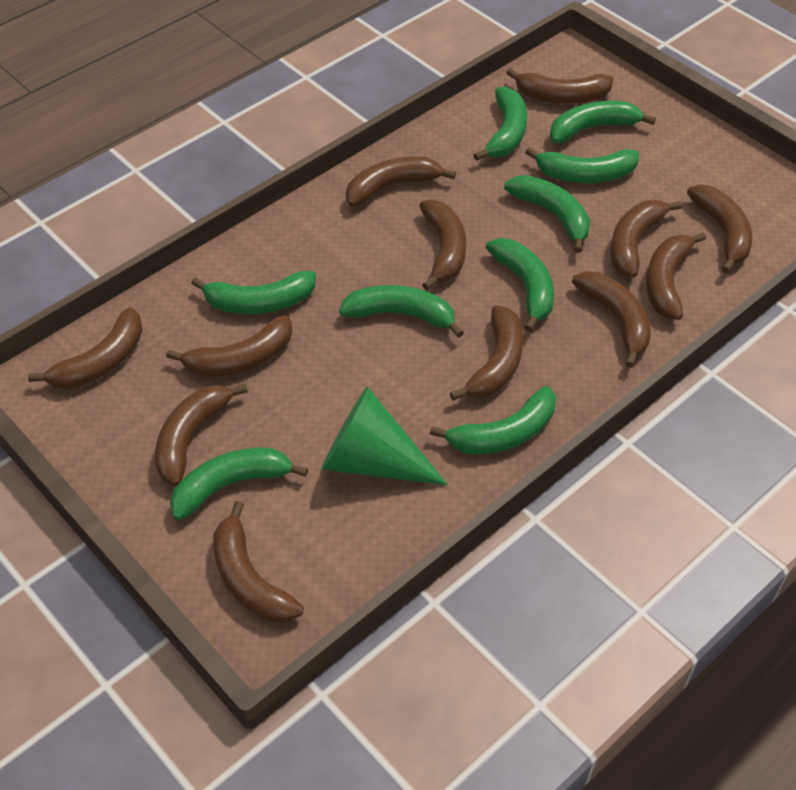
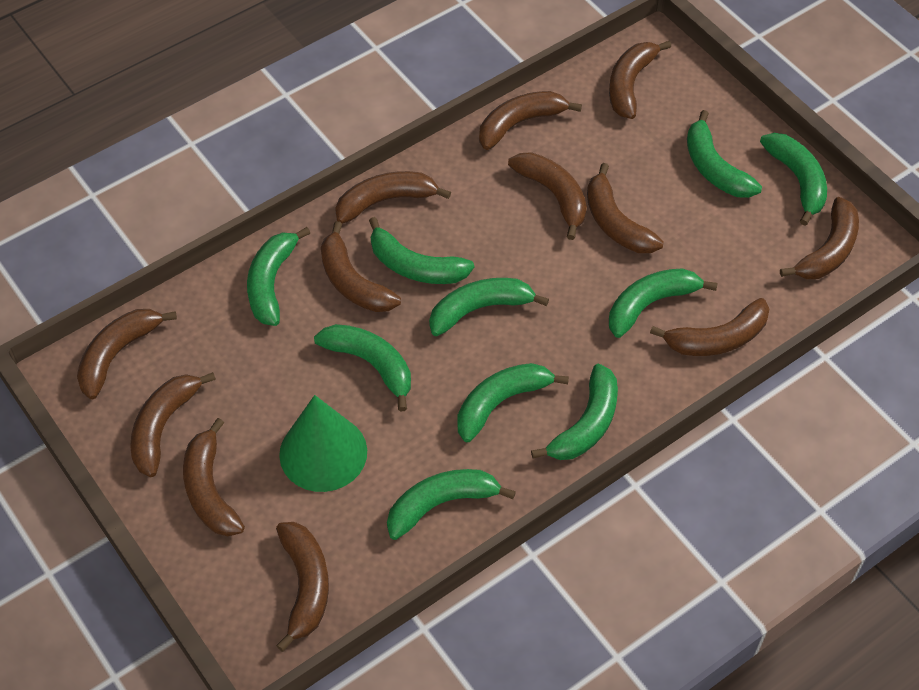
green banana: [170,447,308,520] [191,271,316,314] [339,285,464,338] [430,386,556,454] [474,87,527,161] [486,238,554,332] [504,175,590,253] [525,147,639,183] [550,101,656,143] = 9 -> [247,227,310,326] [314,324,411,412] [369,217,474,284] [387,469,516,540] [429,278,549,336] [457,363,569,442] [531,364,618,460] [609,268,718,338] [687,110,762,198] [760,133,827,226] = 10

